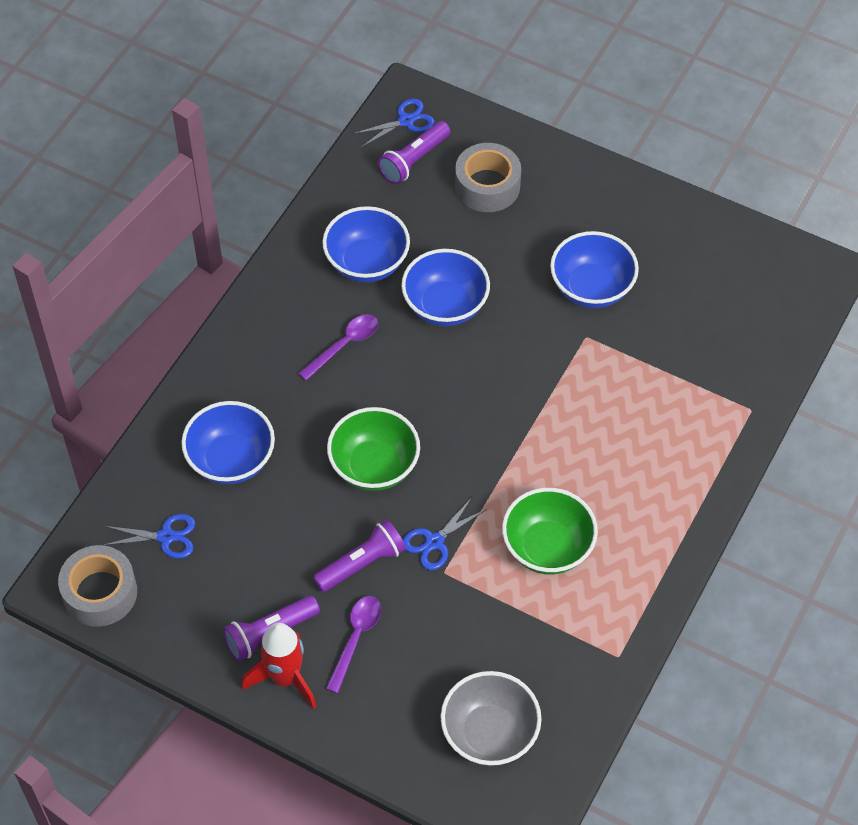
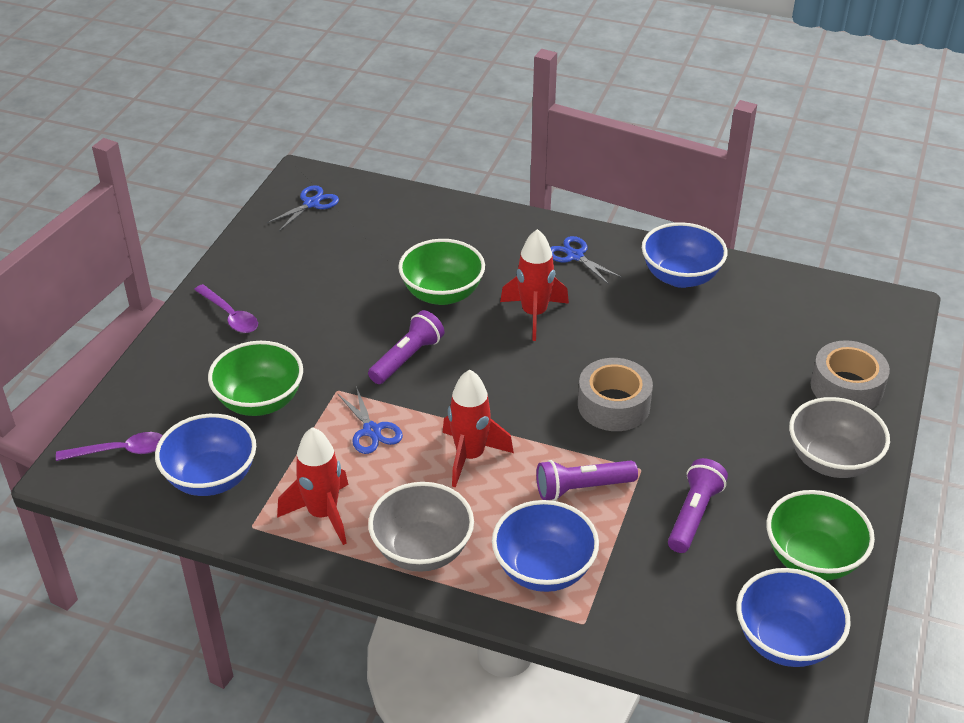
green bowl: [327,407,420,491] [502,488,598,574] = 2 -> [208,341,303,416] [398,239,485,305] [766,490,875,580] = 3
grey bowl: [440,671,542,766] = 1 -> [368,482,474,572] [789,397,890,478] = 2
red rocket: [242,623,316,709] = 1 -> [277,427,349,545] [443,370,514,488] [500,229,569,341] = 3

